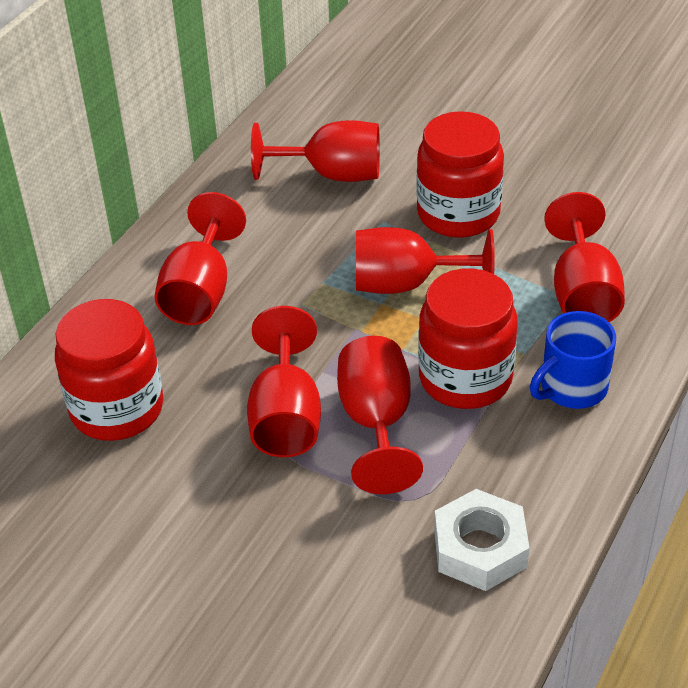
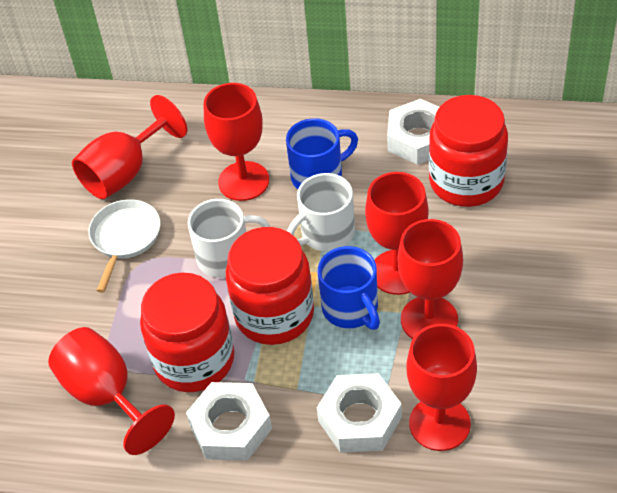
blue mug: [530,311,616,409] = 1 -> [286,118,358,189] [318,246,380,330] = 2
white mug: none = 0 -> [188,199,270,278] [287,173,355,252] = 2
white nut: [434,489,529,591] = 1 -> [186,382,272,461] [317,373,402,453] [387,99,439,165] = 3
white pan: none = 0 -> [88,199,160,293] = 1

